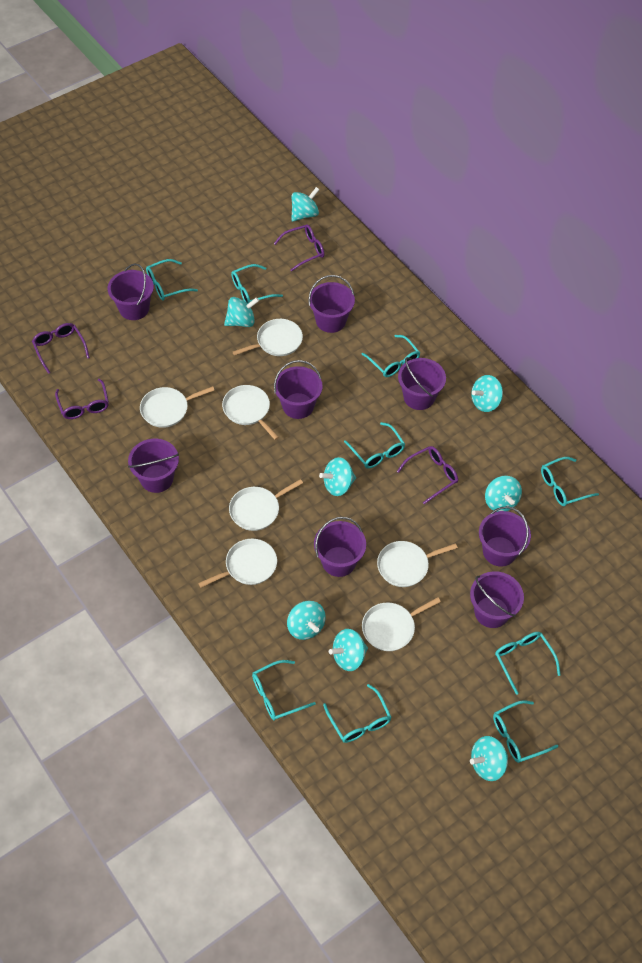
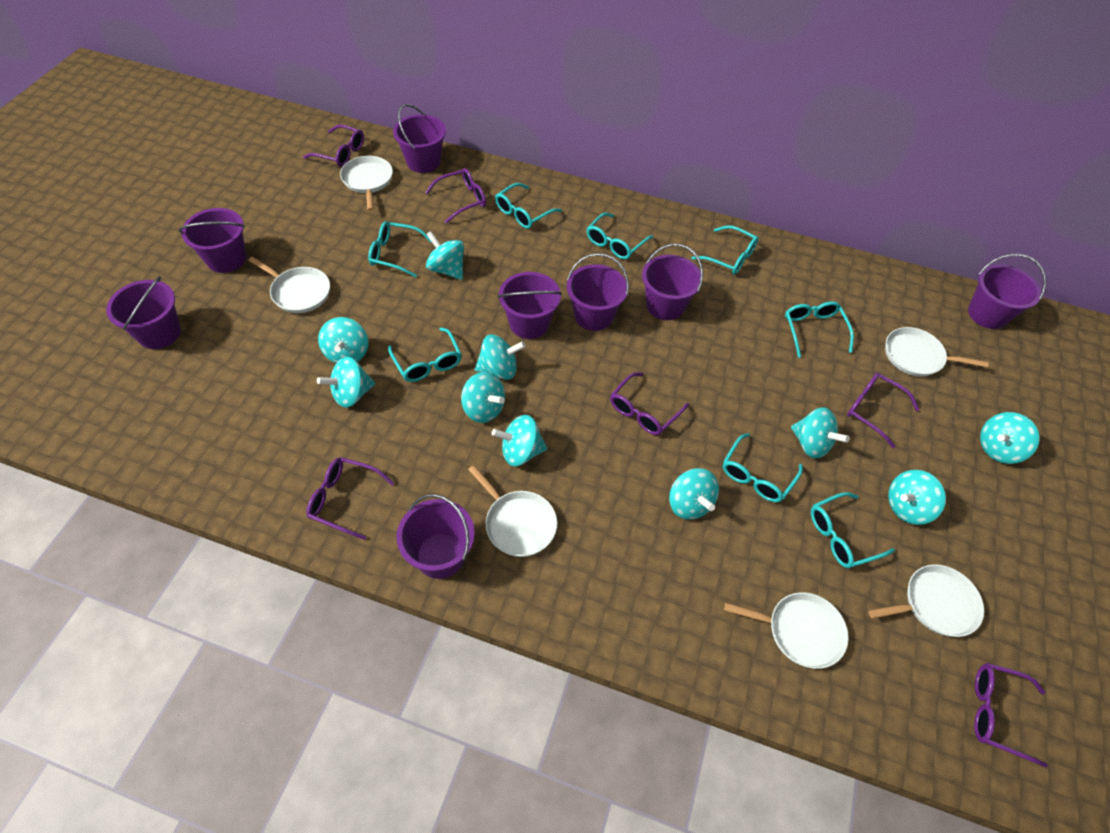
purple glasses: [32,323,90,374] [55,379,109,419] [274,225,324,272] [397,446,458,504] = 4 -> [303,125,364,167] [306,457,394,540] [425,168,486,223] [610,372,689,435] [847,373,919,448] [974,663,1048,768] = 6
turquoise glasses: [146,259,198,301] [231,264,283,304] [252,660,316,720] [323,684,392,743] [344,422,405,468] [361,335,420,377] [493,700,558,763] [495,632,561,695] [541,457,599,506] = 9 -> [368,221,431,278] [388,328,462,382] [495,183,562,229] [587,212,654,259] [692,225,759,275] [723,433,803,502] [785,302,854,358] [811,492,895,568] = 8
turquoise spinning top: [224,297,259,327] [287,601,325,640] [291,187,320,222] [319,457,356,496] [329,629,368,671] [470,736,508,781] [471,375,503,412] [485,476,522,512] = 8 -> [317,357,375,408] [318,317,368,363] [426,231,464,280] [461,372,505,423] [475,335,526,380] [491,415,547,466] [669,468,719,520] [791,407,850,458] [888,470,946,525] [980,412,1039,464] = 10
white pan: [140,386,215,428] [198,539,277,588] [222,385,279,440] [229,479,303,531] [232,319,303,356] [362,597,441,651] [377,541,458,587] = 7 -> [248,257,330,313] [340,156,393,211] [468,465,557,557] [724,592,849,669] [869,564,984,637] [885,327,988,377] = 6

